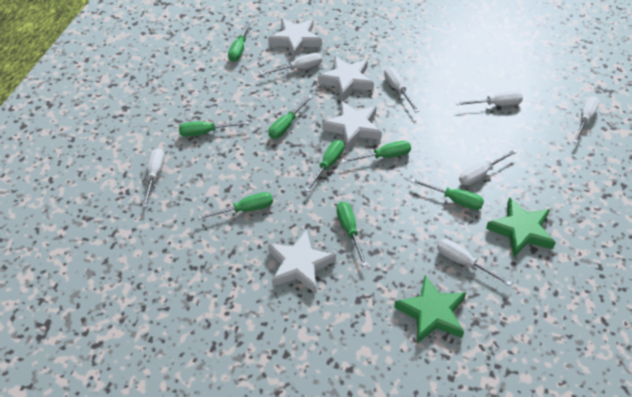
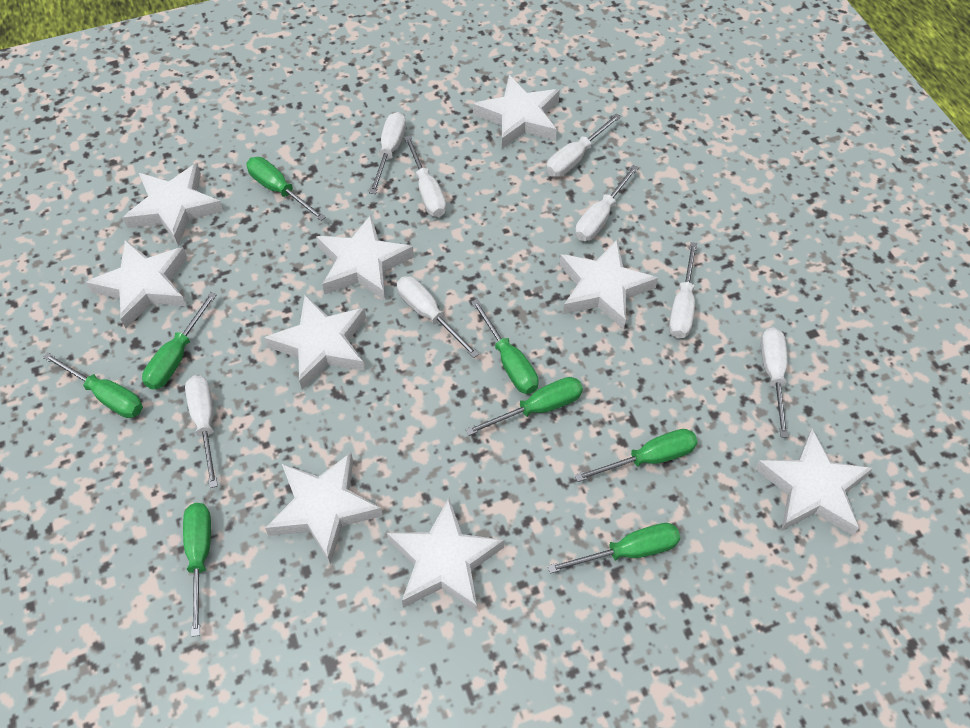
green star: [394,275,466,344] [486,197,556,257] = 2 -> none = 0
white screwdriver: [142,148,165,207] [260,53,322,75] [384,67,419,112] [437,239,512,286] [456,91,523,105] [459,149,518,185] [573,96,600,143] = 7 -> [185,375,218,488] [369,112,406,194] [397,276,479,358] [404,136,446,217] [546,113,621,177] [575,165,638,241] [669,242,698,338] [761,327,789,438] = 8
white star: [268,18,322,58] [268,229,336,293] [318,56,374,100] [322,101,382,150] = 4 -> [86,240,187,329] [123,163,224,246] [264,295,366,390] [265,452,383,565] [316,215,414,300] [387,498,504,612] [473,75,560,149] [560,239,658,329] [755,429,873,536] = 9

